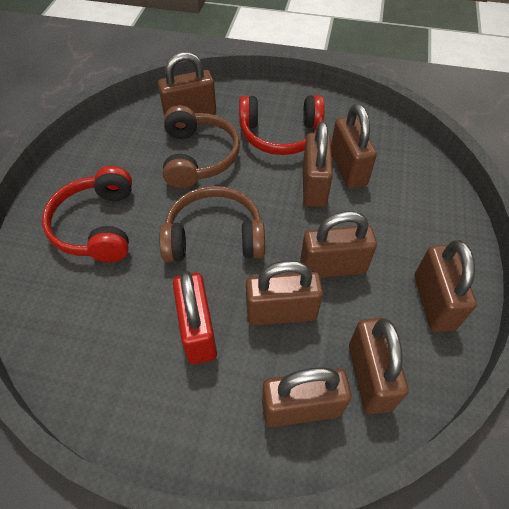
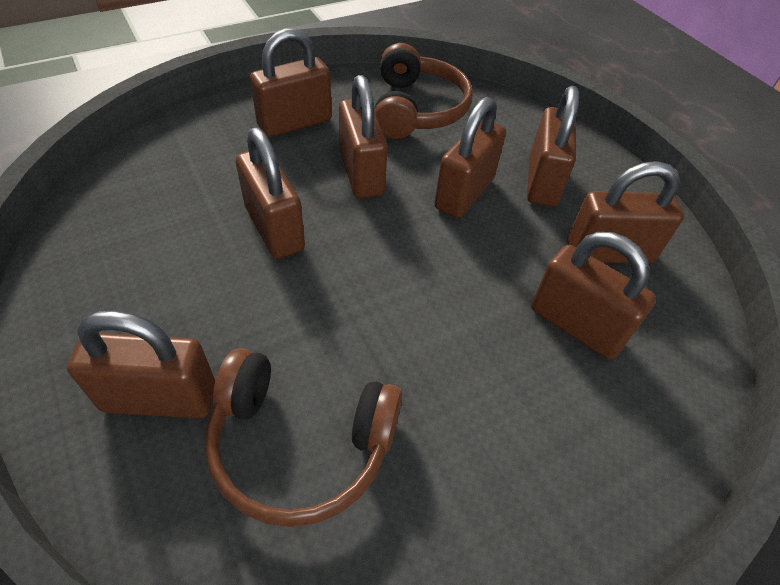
red headphones: [42,166,132,262] [239,95,324,155] = 2 -> none = 0
red padlock: [173,271,217,364] = 1 -> none = 0

